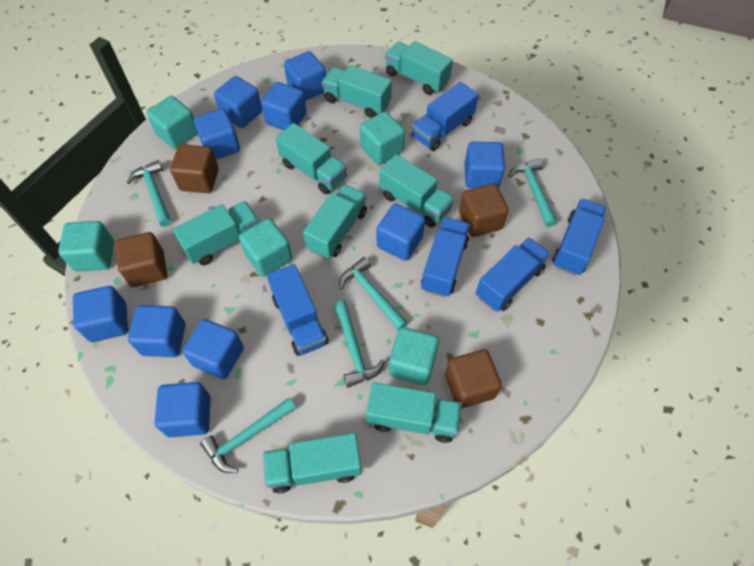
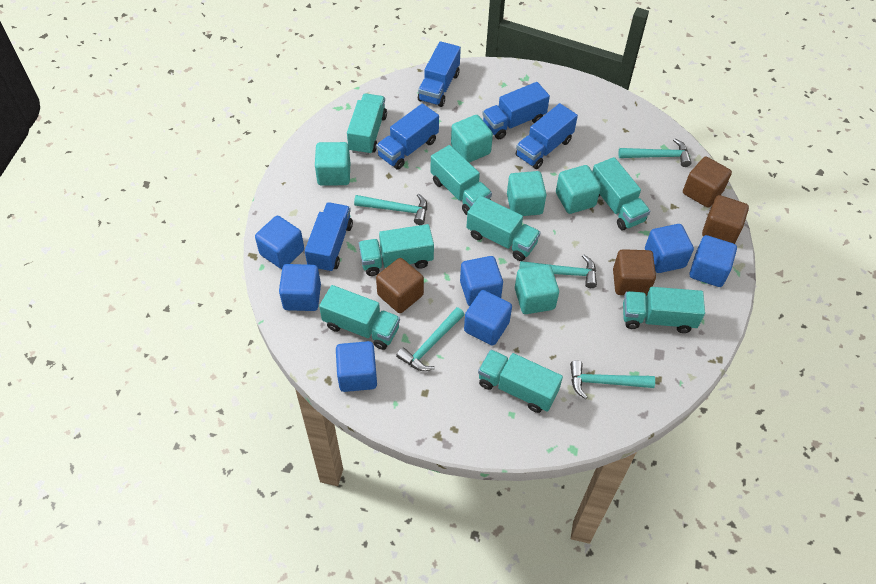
blue cube: [73,286,128,342] [128,305,185,357] [155,382,211,437] [183,319,244,379] [194,109,240,159] [214,76,262,128] [261,82,307,131] [284,51,326,101] [377,204,425,261] [464,142,505,188] = 10 -> [255,216,304,269] [279,264,321,311] [336,341,377,392] [460,256,503,306] [464,290,512,346] [645,224,694,273] [690,235,737,287] = 7

